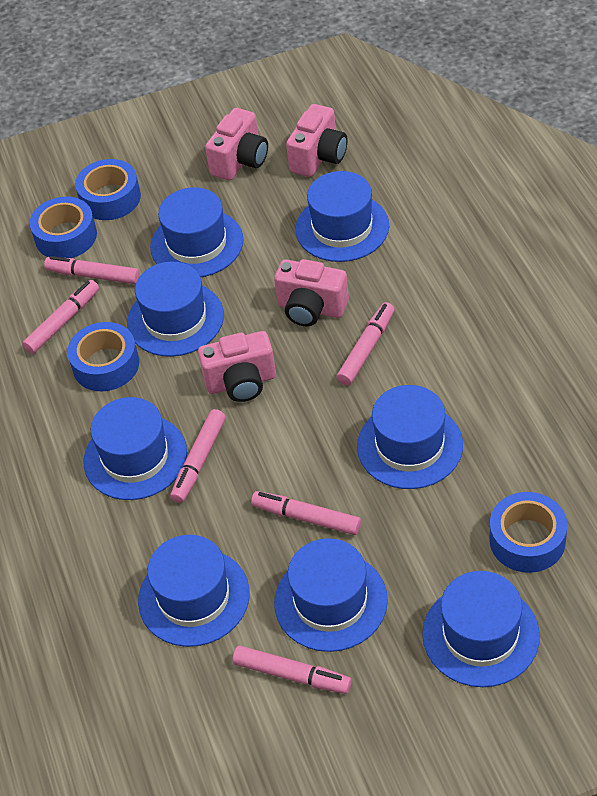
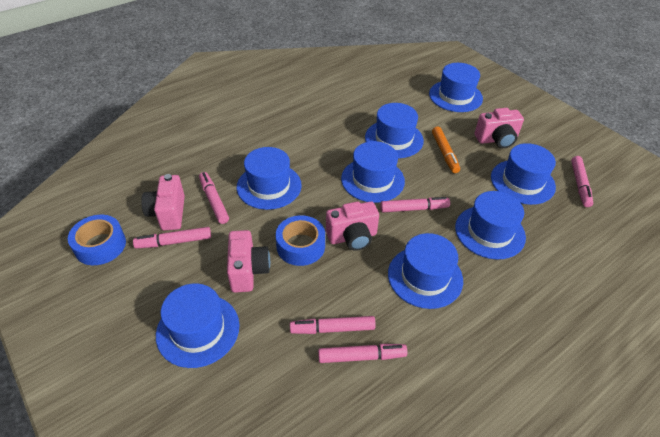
blue tape: [30,197,97,258] [67,322,139,391] [75,159,141,220] [489,492,567,573] = 4 -> [68,215,126,265] [276,215,325,266] = 2
orange marker: none = 0 -> [432,127,460,173] = 1

